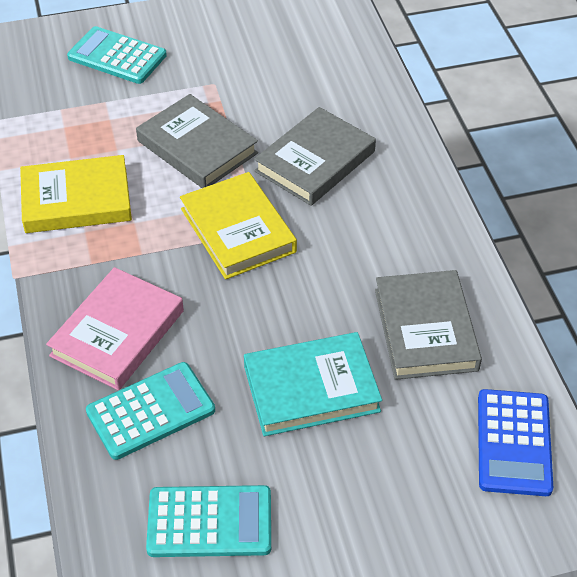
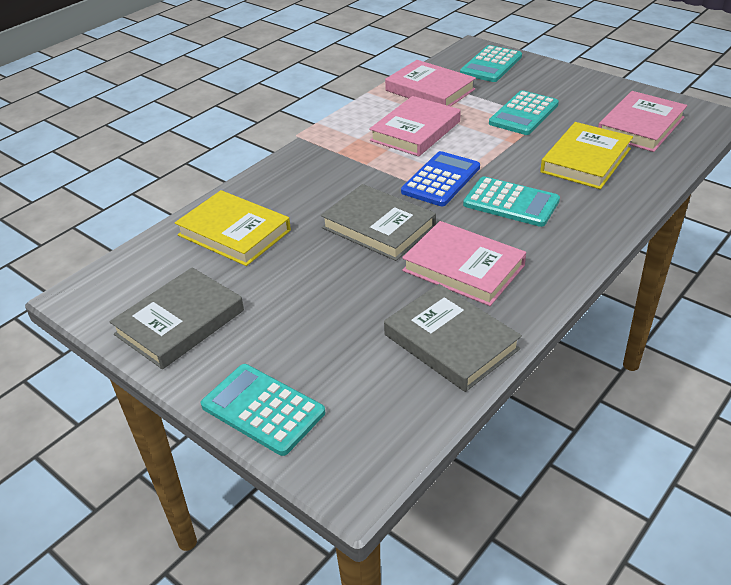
pink book: [46,267,184,390] = 1 -> [369,96,461,157] [385,60,476,106] [402,221,526,306] [598,91,687,152] = 4
turquoise book: [244,332,382,436] = 1 -> none = 0
turquoise calculator: [67,26,167,84] [86,362,215,460] [146,485,271,557] = 3 -> [201,364,325,456] [460,45,522,82] [463,177,560,227] [489,90,559,135] = 4

